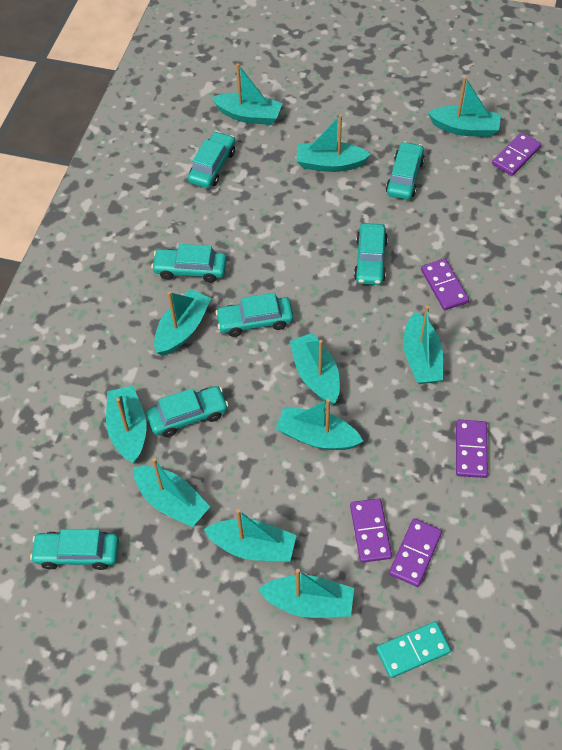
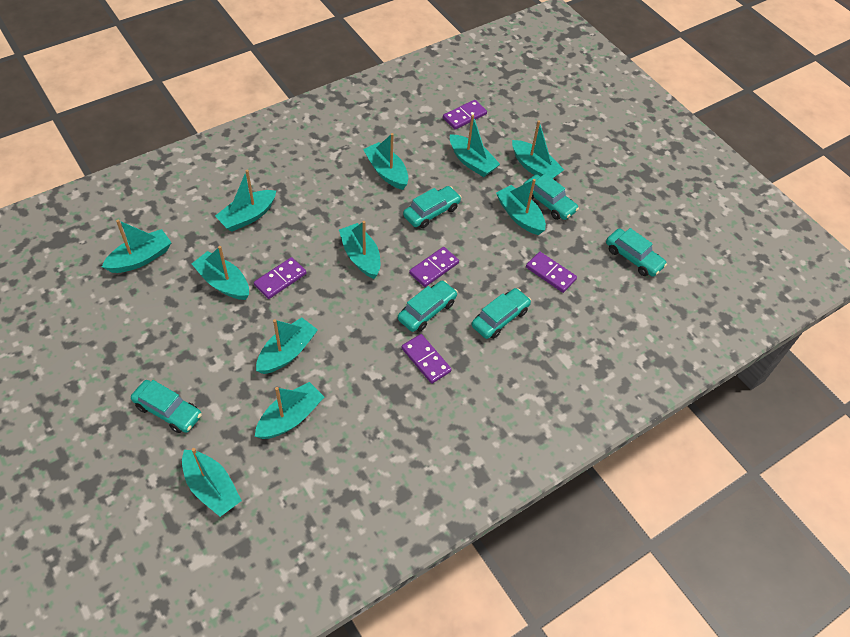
turquoise car: [30,529,119,570] [146,386,229,437] [151,244,227,283] [188,131,235,188] [215,293,293,337] [354,223,388,285] [386,141,425,200] = 7 -> [131,380,202,433] [398,280,458,332] [403,186,461,228] [472,288,531,339] [523,173,579,220] [606,228,667,277] = 6
turquoise domino: [376,621,451,678] = 1 -> none = 0

